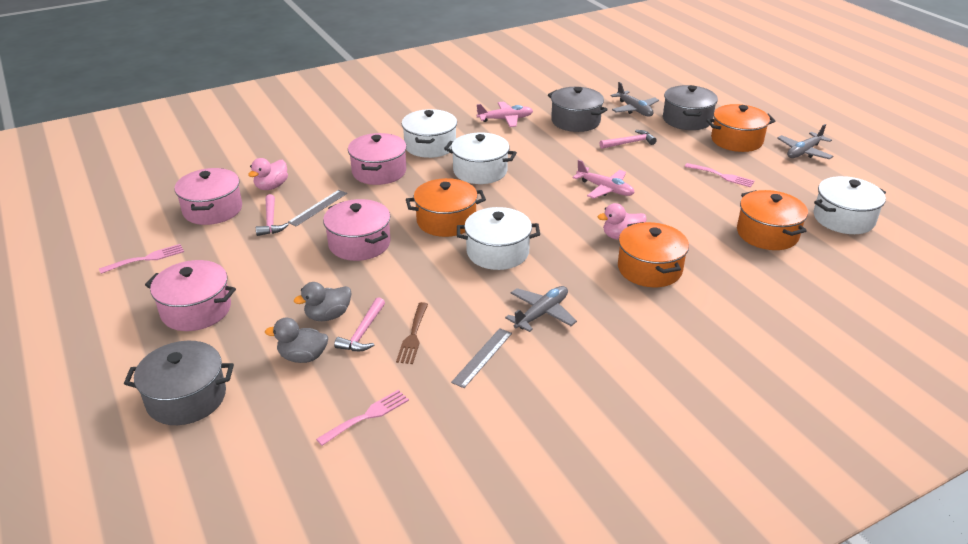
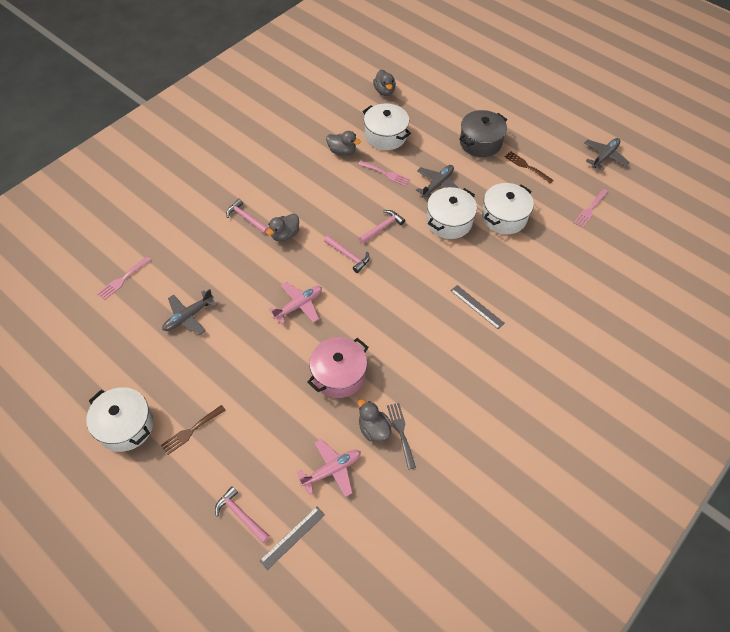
brown fork: [396,302,428,364] = 1 -> [161,405,226,455] [504,151,553,183] = 2
grey duck: [265,318,328,363] [294,282,352,321] = 2 -> [266,213,299,241] [326,131,361,156] [358,399,392,442] [373,70,396,96] = 4
grey fork: none = 0 -> [387,403,416,470] = 1
grey pot: [124,341,234,425] [548,87,608,132] [663,85,718,130] = 3 -> [459,110,507,157] = 1
orange pot: [406,178,486,237] [618,222,689,287] [706,104,775,152] [737,190,808,250] = 4 -> none = 0
pink duck: [248,158,288,190] [597,203,647,240] = 2 -> none = 0
pink hammer: [256,194,289,236] [334,297,385,351] [600,130,657,149] = 3 -> [215,486,270,543] [226,199,269,234] [324,235,370,273] [359,210,405,244] = 4
pink pot: [145,260,236,331] [175,168,242,225] [323,199,391,261] [348,133,407,185] = 4 -> [307,337,368,398] = 1

